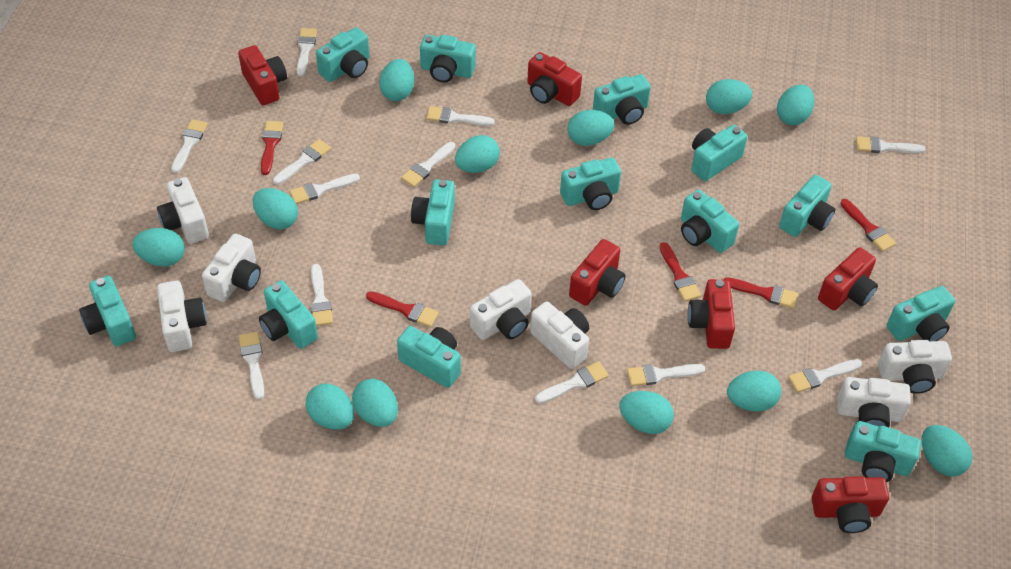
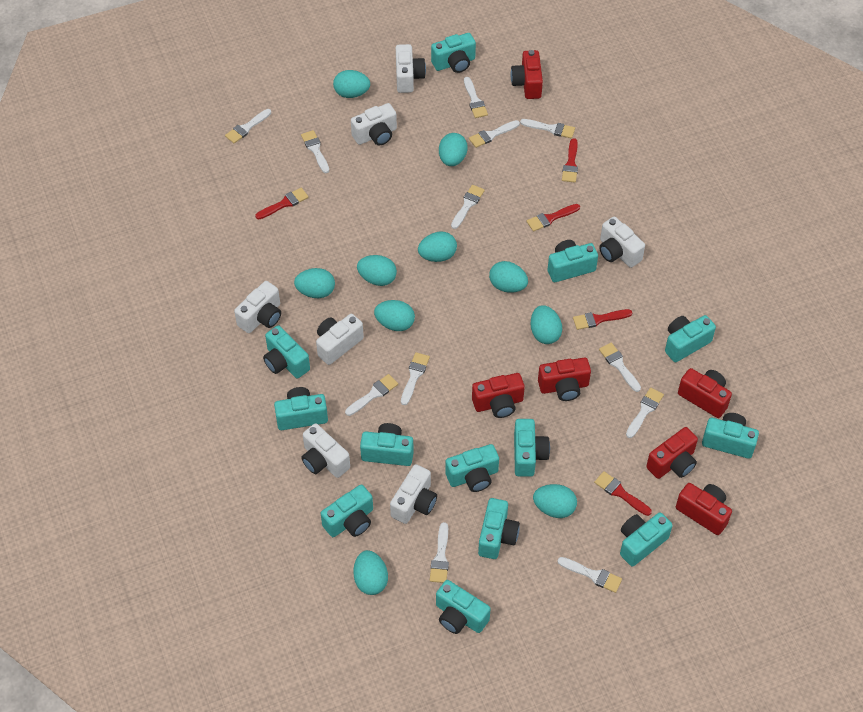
turquoise egg: [132,228,185,267] [252,188,298,229] [306,383,354,430] [352,379,398,427] [379,59,414,101] [455,135,500,173] [567,110,614,146] [619,391,674,434] [706,79,752,114] [727,371,781,411] [777,85,814,125] [921,425,972,477] = 12 -> [294,268,335,298] [333,70,370,98] [353,550,388,595] [357,255,397,286] [374,300,415,331] [418,232,457,262] [439,133,468,166] [489,261,528,293] [530,305,562,344] [533,484,577,518] = 10

